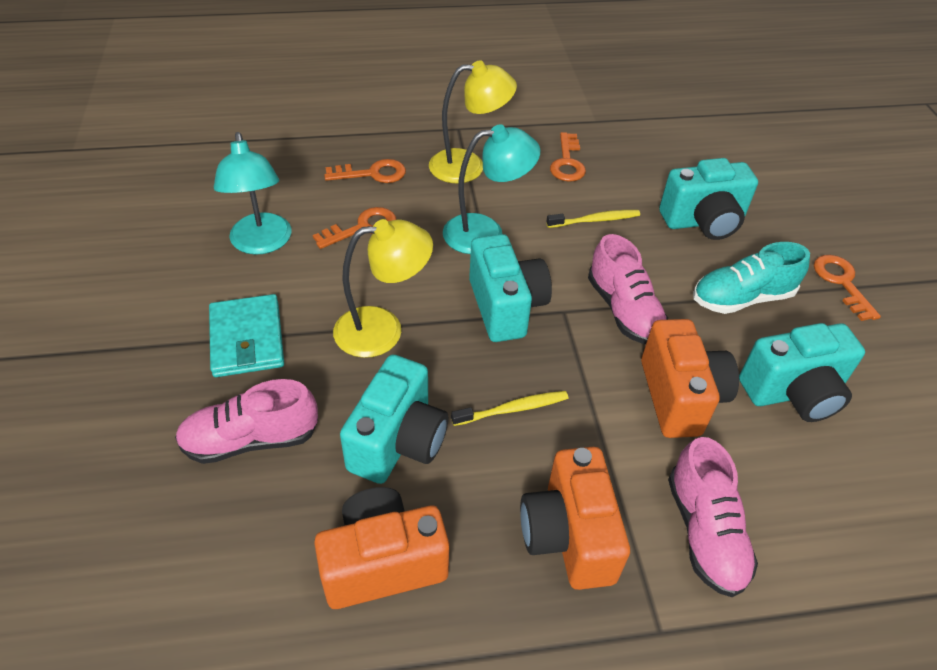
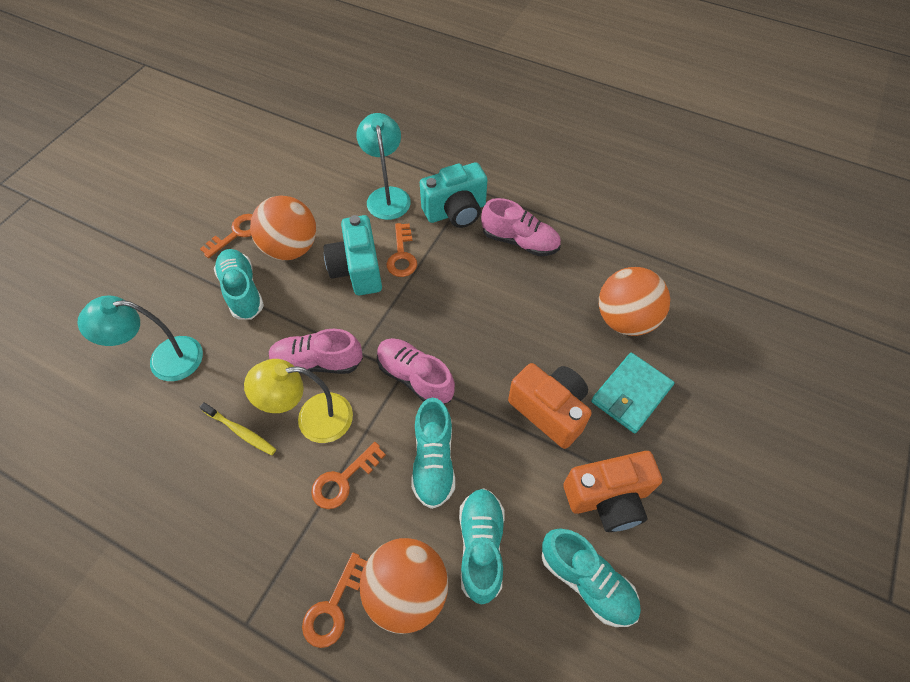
orange ball: none = 0 -> [250,195,316,260] [360,538,448,634] [599,267,670,336] = 3
orange camera: [314,487,449,609] [520,447,630,590] [641,319,739,438] = 3 -> [508,363,592,449] [564,451,662,532] = 2
turquoise camera: [340,354,448,484] [469,234,552,342] [659,158,758,240] [739,323,865,422] = 4 -> [323,215,382,295] [420,162,487,228] = 2
turquoise shoe: [693,242,810,314] = 1 -> [214,249,264,320] [411,398,455,509] [459,488,504,604] [541,528,641,627] = 4
yellow lamp: [333,219,433,358] [429,60,517,183] = 2 -> [244,359,353,443] = 1
yellow toothbrush: [451,391,568,426] [546,210,640,228] = 2 -> [199,402,276,455] = 1

